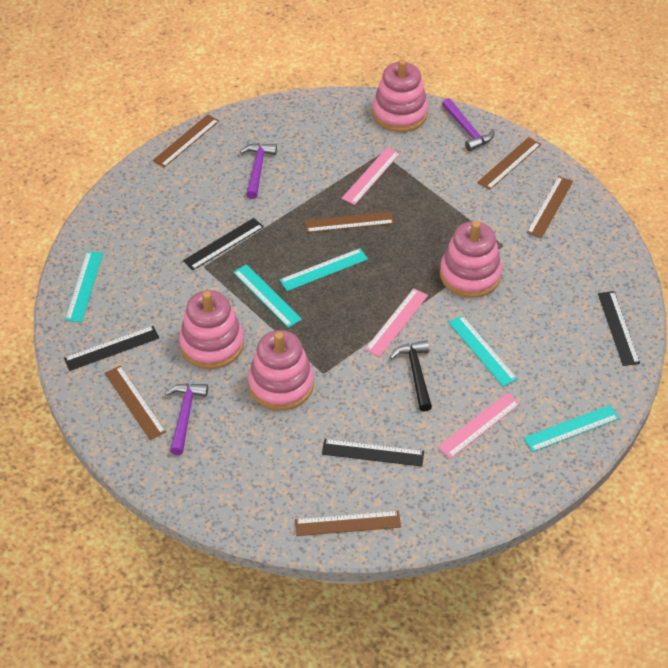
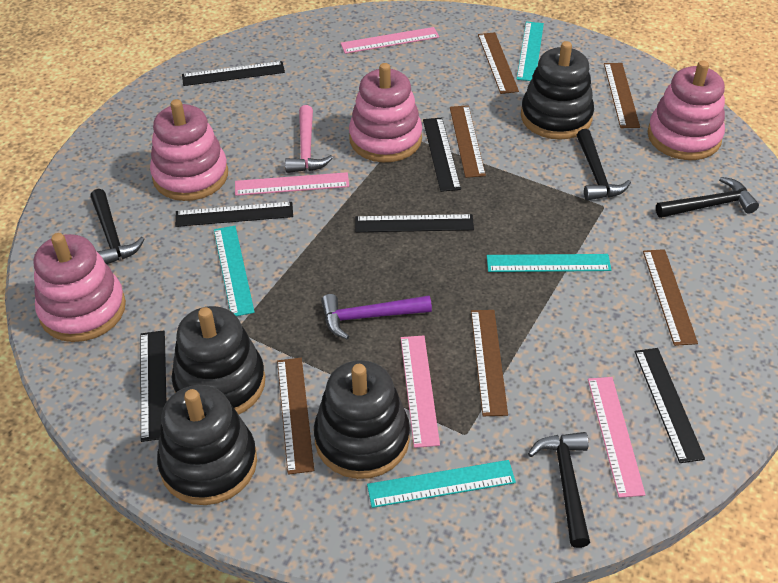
black hammer: [390,340,432,412] = 1 -> [90,189,145,264] [528,432,590,548] [577,129,631,200] [656,177,759,218] = 4
black ruler: [64,326,160,371] [183,218,264,270] [322,439,424,467] [598,291,640,366] = 4 -> [140,330,166,442] [175,202,293,227] [182,61,285,86] [355,214,474,232] [423,118,461,192] [635,348,705,463] = 6
black stacking toy: none = 0 -> [157,385,257,505] [172,306,265,415] [314,360,410,479] [521,41,594,140] = 4
pink hammer: none = 0 -> [285,105,333,173] = 1
pink ruler: [341,147,400,205] [365,288,428,357] [438,393,520,458] = 3 -> [235,172,349,196] [341,27,439,54] [401,335,440,448] [588,377,646,498] = 4
purple hammer: [165,383,208,455] [240,143,277,199] [442,98,494,151] = 3 -> [321,294,432,339] = 1
turquoise ruler: [65,251,103,322] [233,264,302,328] [280,248,368,291] [448,315,518,387] [524,405,619,452] = 5 -> [214,226,255,316] [367,460,516,508] [487,254,611,272] [517,21,544,81] = 4

